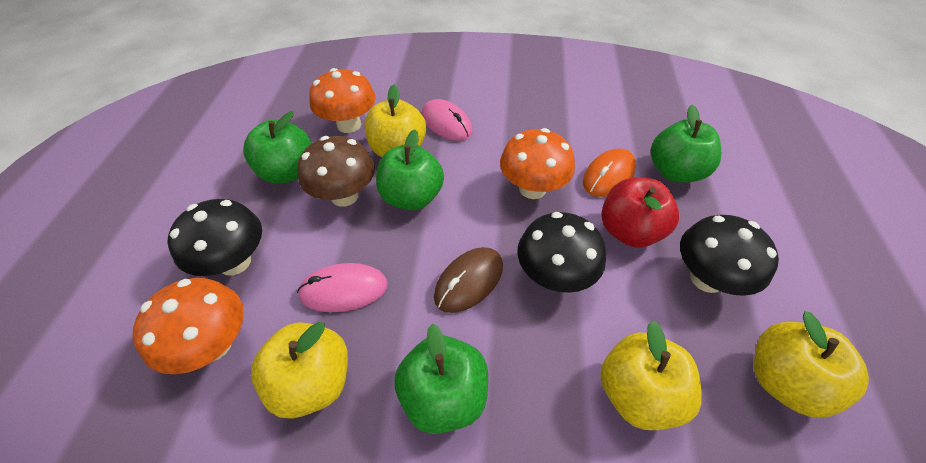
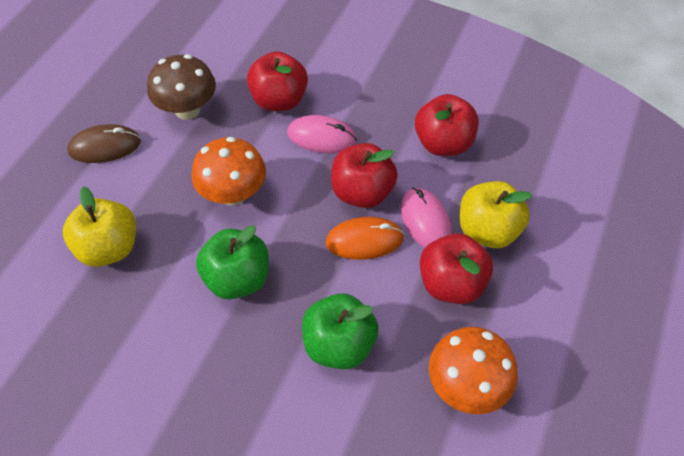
black mushroom: [168,199,262,276] [518,212,606,293] [680,215,779,296] = 3 -> none = 0
green apple: [243,111,312,184] [376,129,444,210] [395,324,488,434] [651,105,721,182] = 4 -> [196,225,269,299] [302,293,378,369] = 2
orange mushroom: [133,278,244,374] [309,68,376,133] [500,128,575,199] = 3 -> [192,137,266,206] [429,327,518,414] = 2
red apple: [601,177,679,248] = 1 -> [247,51,308,111] [331,143,398,208] [415,94,479,156] [420,233,493,304] = 4
yellow apple: [251,322,348,419] [365,85,426,157] [600,321,702,430] [754,311,869,417] = 4 -> [63,186,136,267] [460,181,532,248] = 2

